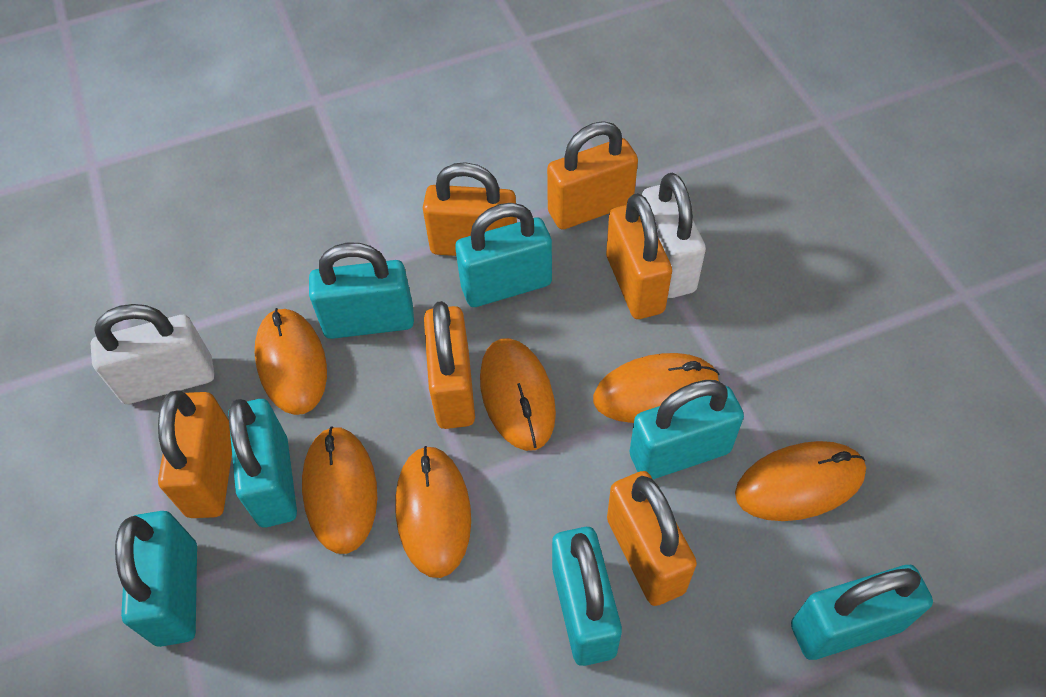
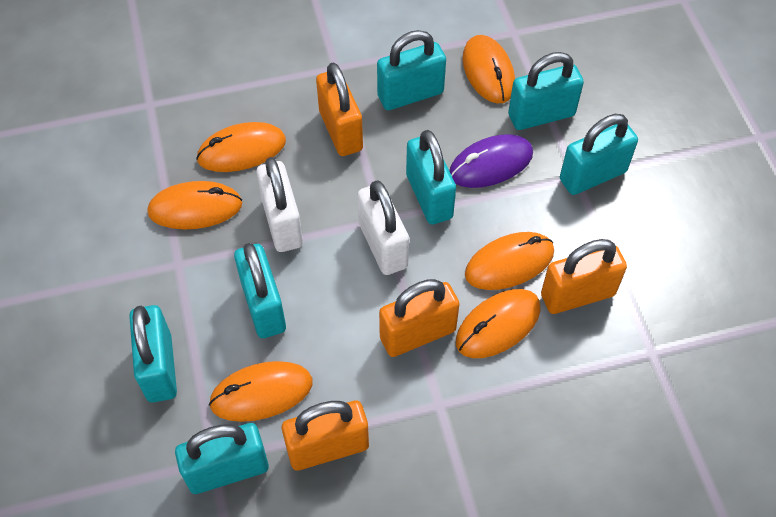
orange padlock: [158,390,232,518] [423,162,517,256] [424,301,475,429] [547,121,638,230] [606,193,672,319] [607,471,697,606] = 6 -> [282,401,369,471] [316,63,363,156] [379,279,459,357] [541,239,627,314] = 4
purple mouse: none = 0 -> [449,134,533,188] = 1

